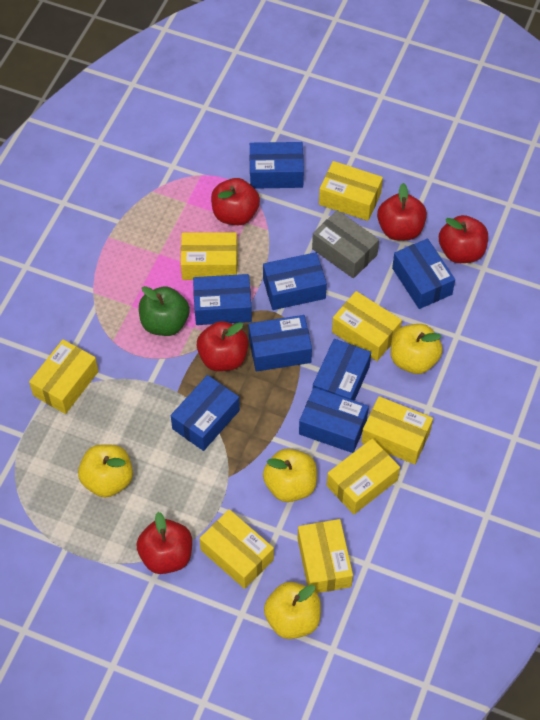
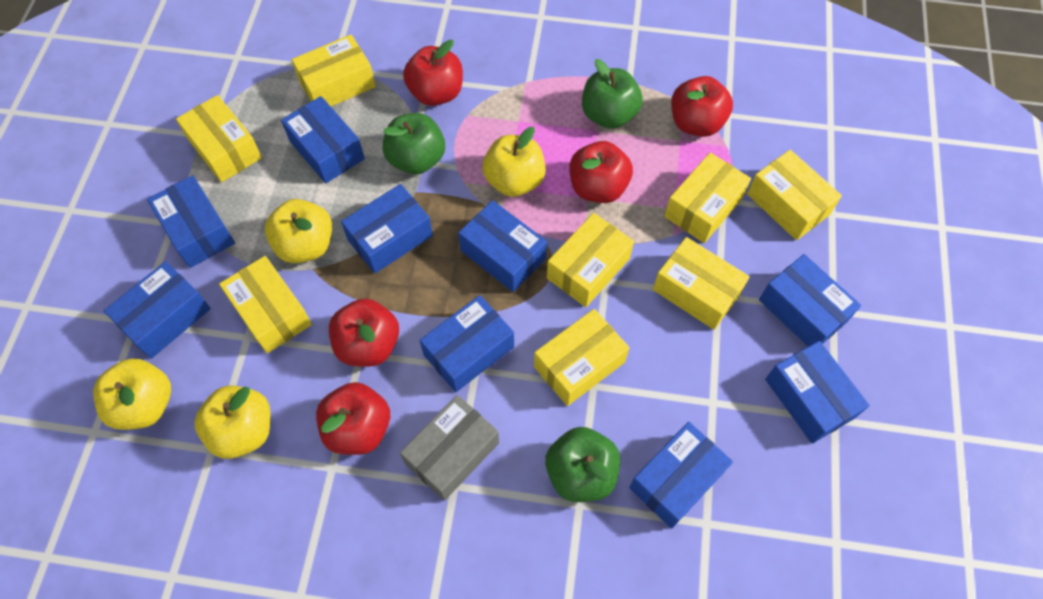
blue box: [171,375,240,451] [193,274,252,325] [249,315,312,371] [250,142,304,189] [263,252,327,310] [299,387,369,453] [313,339,371,401] [392,239,455,309] = 8 -> [104,261,211,359] [147,175,235,268] [281,96,365,183] [341,184,433,273] [420,295,514,392] [458,200,547,292] [629,422,733,528] [759,254,861,347] [765,341,870,444] = 9
green apple: [139,286,190,336] = 1 -> [382,113,445,174] [545,427,620,502] [582,59,643,129] = 3

